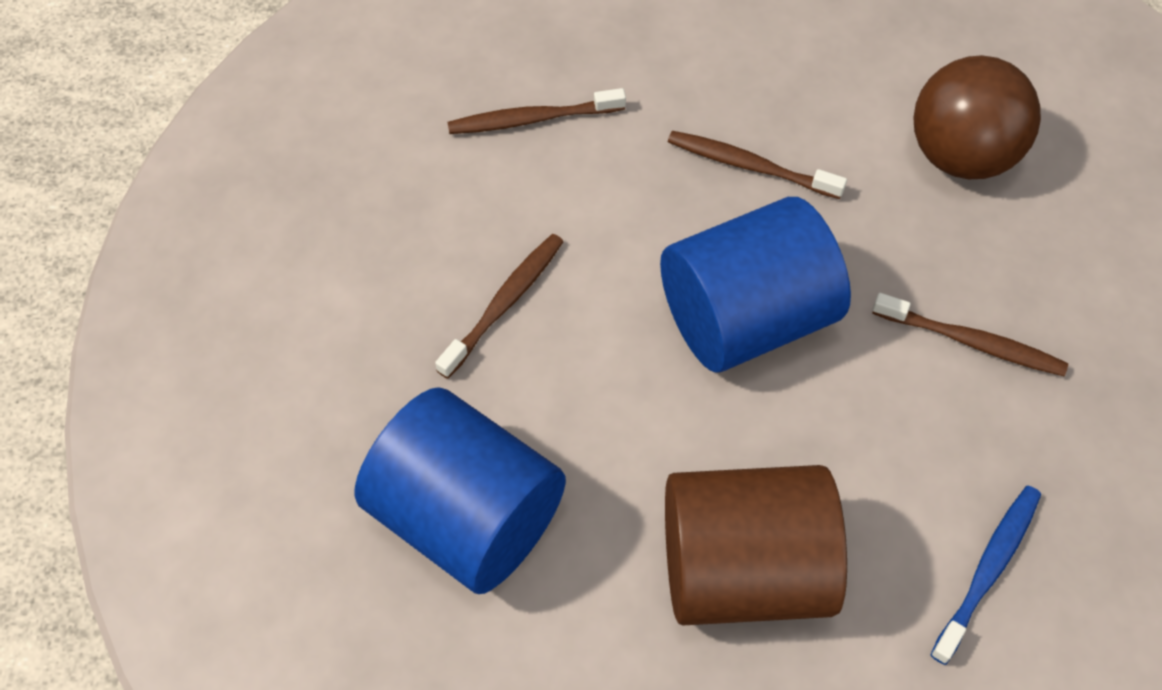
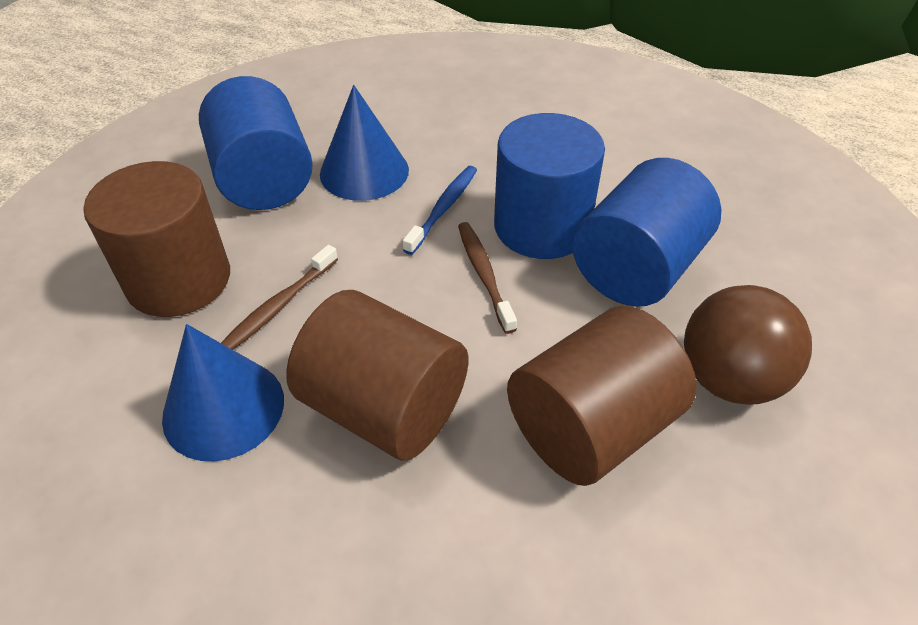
blue cone: none = 0 -> [162,324,284,462] [320,85,409,201] = 2
blue cylinder: [355,387,566,594] [660,197,851,373] = 2 -> [199,76,313,210] [494,113,605,259] [572,158,721,307] = 3
brown cylinder: [665,465,847,625] = 1 -> [83,161,230,317] [286,290,468,461] [507,306,697,486] = 3
brown toothbrush: [435,234,564,379] [448,88,626,134] [668,131,847,199] [872,293,1068,376] = 4 -> [221,245,338,350] [458,222,517,334] = 2

